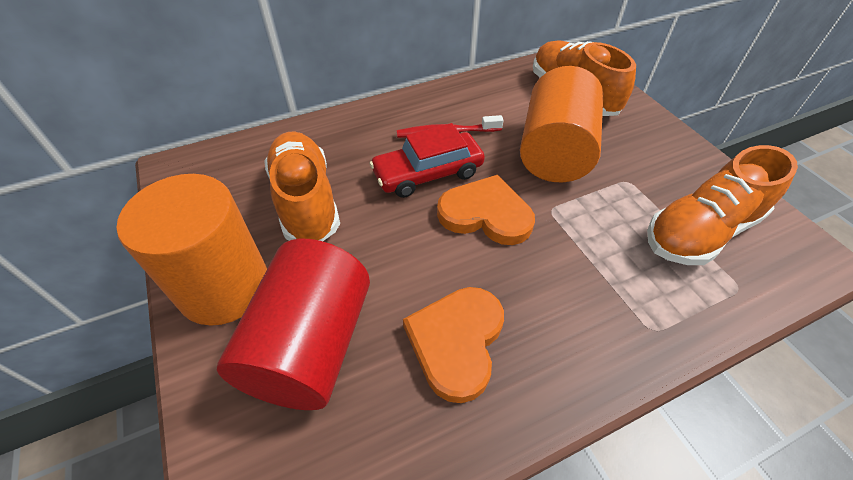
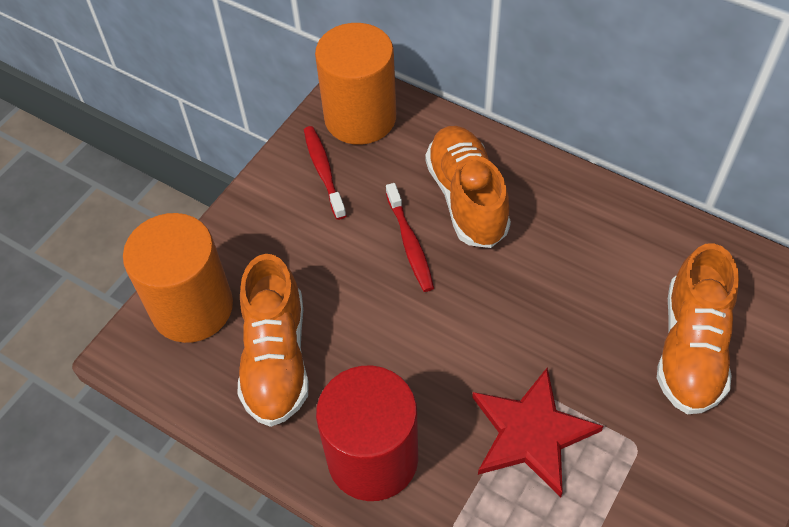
orange heart: [403,287,504,403] [437,175,535,245] = 2 -> none = 0
red car: [369,123,485,198] = 1 -> none = 0
red star: none = 0 -> [472,368,604,497] = 1
red toothbrush: [397,115,504,138] = 1 -> [304,126,347,220] [386,183,434,292] = 2

